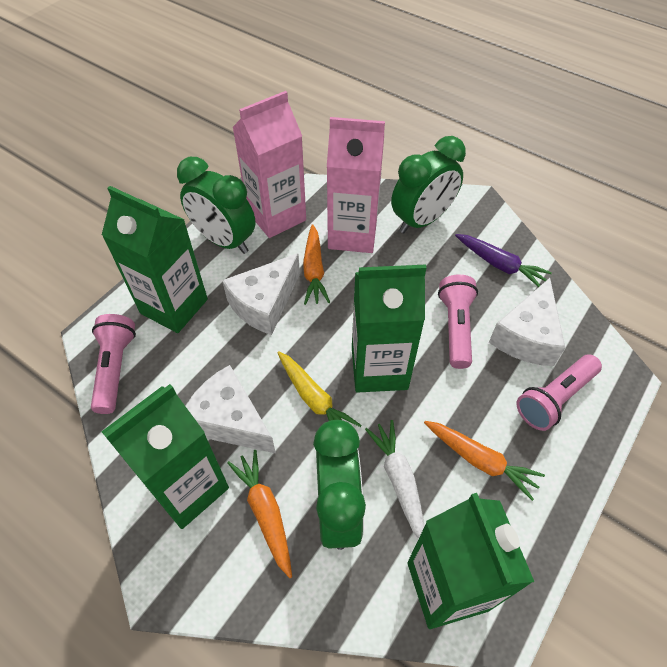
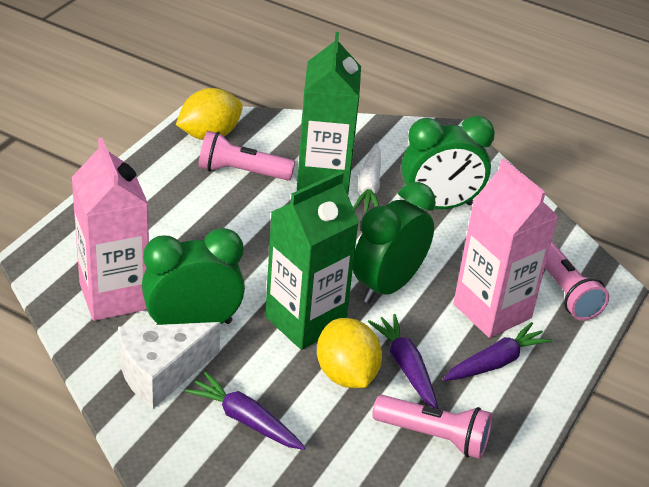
green carton: [102,186,208,333] [102,384,229,529] [352,265,427,393] [407,493,534,629] = 4 -> [265,171,359,350] [297,32,361,194] = 2
orange carrot: [227,450,292,578] [303,224,330,305] [424,421,545,501] = 3 -> none = 0
purple carrot: [455,234,552,287] = 1 -> [185,372,306,450] [368,314,438,409] [443,322,552,381] = 3
white cheese: [186,365,276,453] [222,253,300,335] [489,278,565,366] = 3 -> [118,322,220,409] = 1
yellow carrot: [277,351,361,427] = 1 -> none = 0
yellow lemon: none = 0 -> [176,88,243,140] [317,318,382,388] = 2

